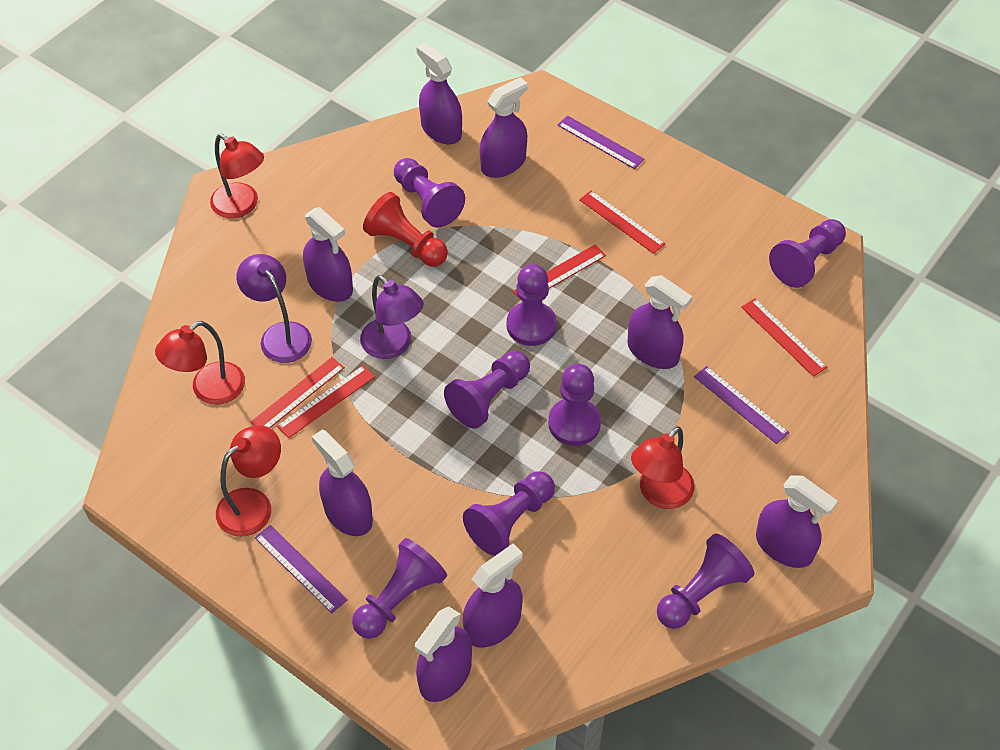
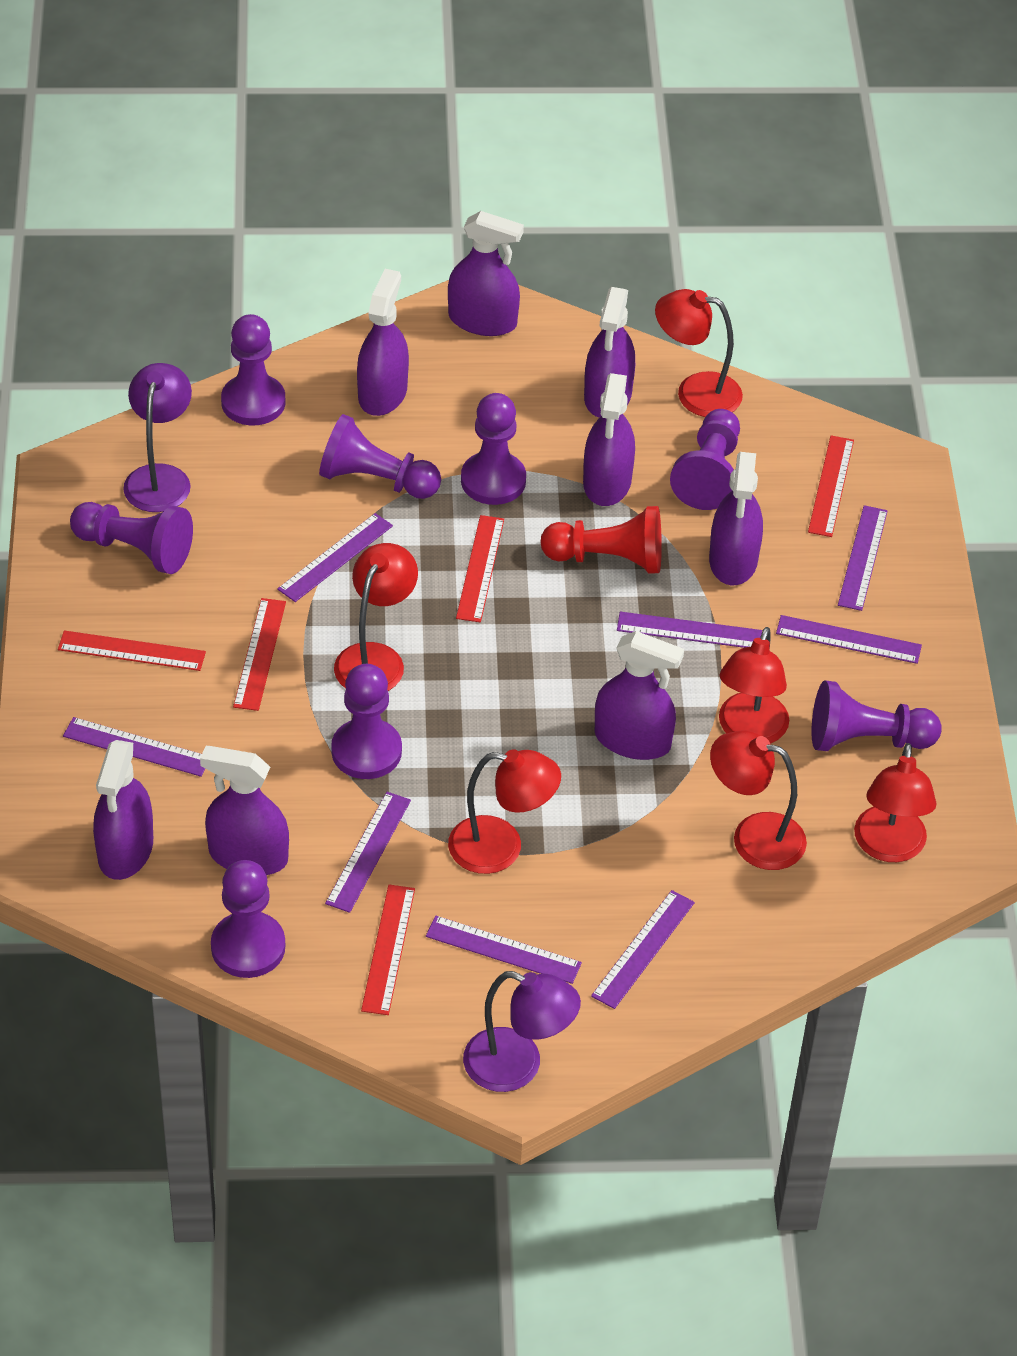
purple ruler: [255,525,347,613] [558,115,645,169] [694,366,789,444] = 3 -> [63,717,205,777] [277,513,393,602] [325,792,411,913] [426,915,582,984] [591,890,695,1009] [617,612,762,648] [776,615,922,664] [838,505,888,611] = 8
red lamp: [155,321,245,405] [210,134,264,218] [216,425,281,537] [631,426,695,509] = 4 -> [334,543,418,691] [448,749,561,874] [655,289,743,417] [710,730,807,870] [719,627,789,744] [854,743,937,862] = 6

